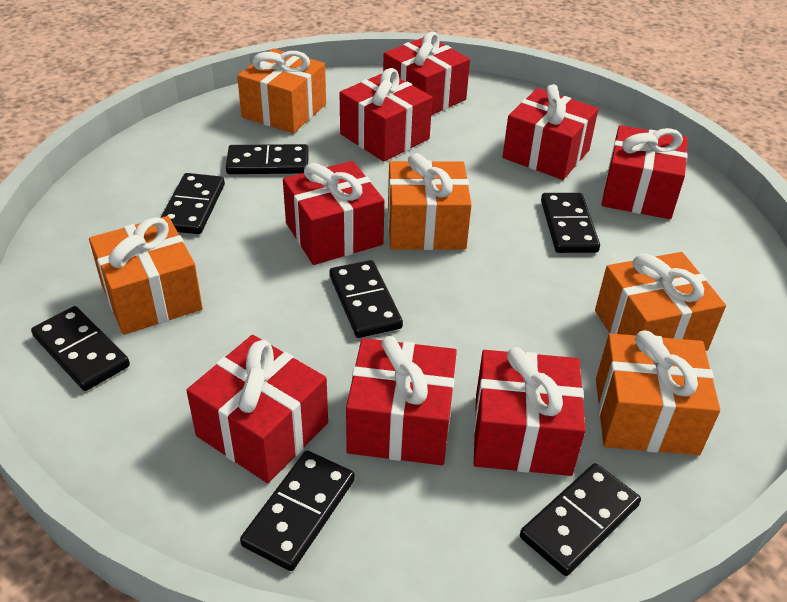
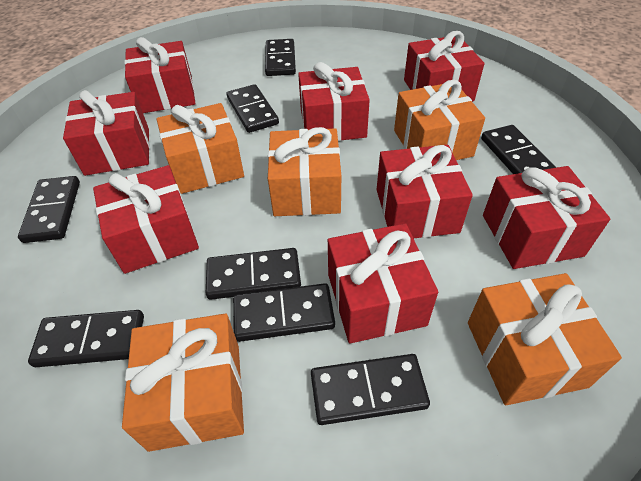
black domino: [31,306,130,391] [160,173,225,234] [226,144,309,174] [240,451,355,571] [330,260,403,338] [520,463,641,576] [541,193,600,253] = 7 -> [18,176,80,243] [28,310,144,367] [206,248,301,300] [227,84,279,133] [233,283,335,342] [265,39,296,76] [311,354,430,425] [481,125,556,174] = 8

